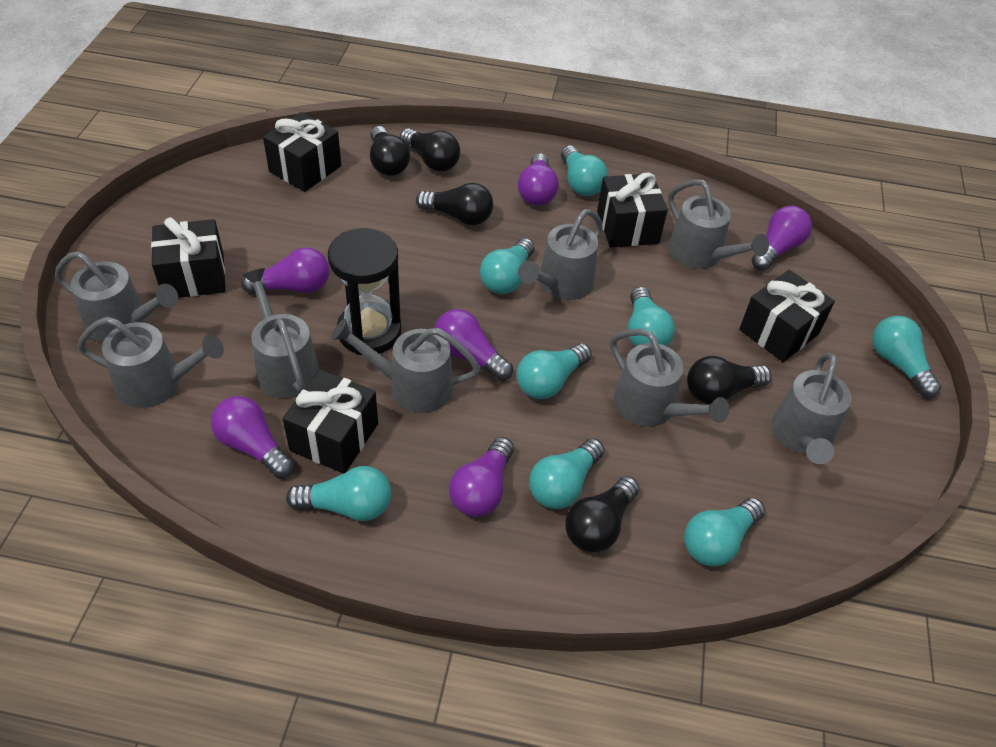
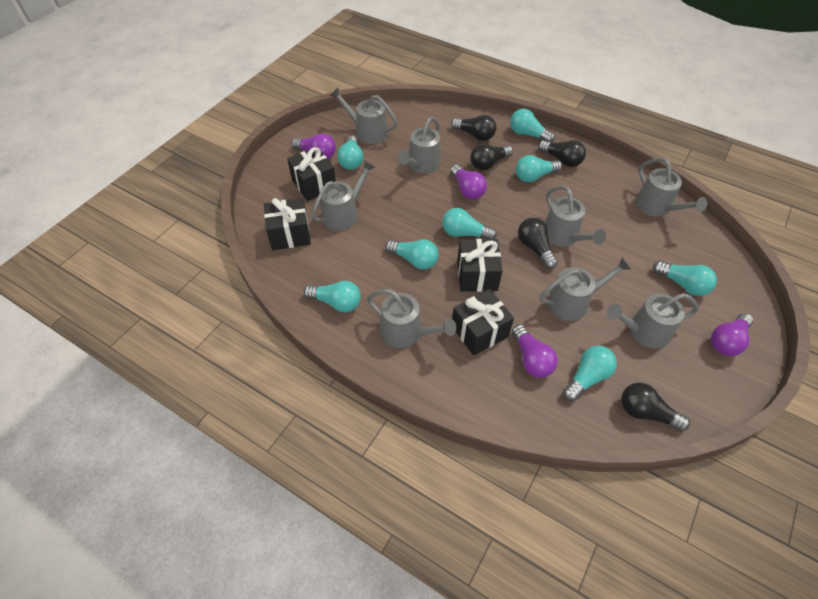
black gift: [151,217,226,298] [263,112,341,192] [283,369,378,474] [597,173,668,247] [739,270,835,362] = 5 -> [264,198,311,250] [287,147,336,201] [452,289,514,356] [457,239,503,292] = 4
black hourglass: [328,228,401,355] = 1 -> none = 0
purple light bulb: [211,396,294,478] [241,247,330,294] [434,309,513,381] [449,437,514,517] [518,153,559,206] [752,206,812,270] = 6 -> [291,133,336,159] [450,165,487,199] [512,325,558,378] [711,313,753,356] = 4

